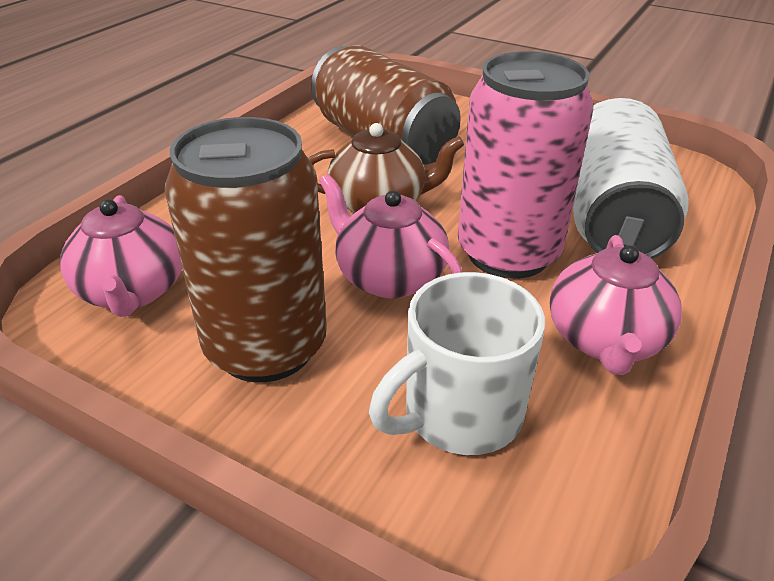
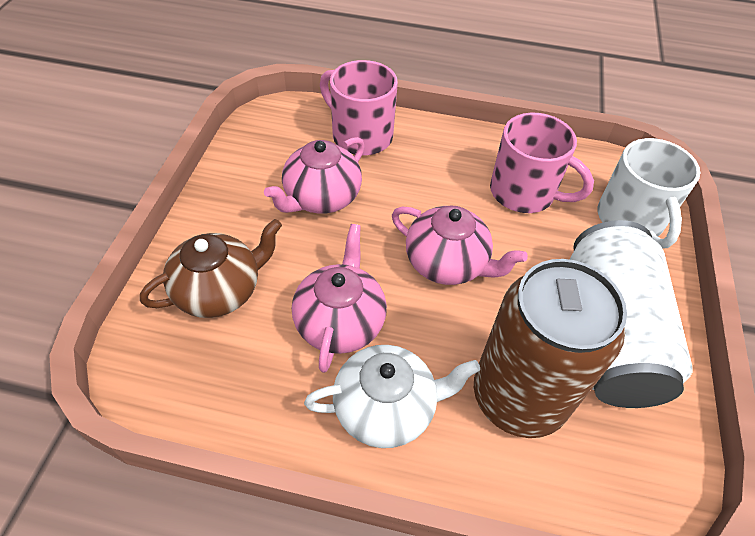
brown can: [165,117,327,382] [311,45,461,165] = 2 -> [474,259,627,438] = 1
pink can: [458,51,593,279] = 1 -> none = 0
pink mug: none = 0 -> [320,60,398,156] [490,113,594,213] = 2
white teapot: none = 0 -> [304,345,480,448] = 1

